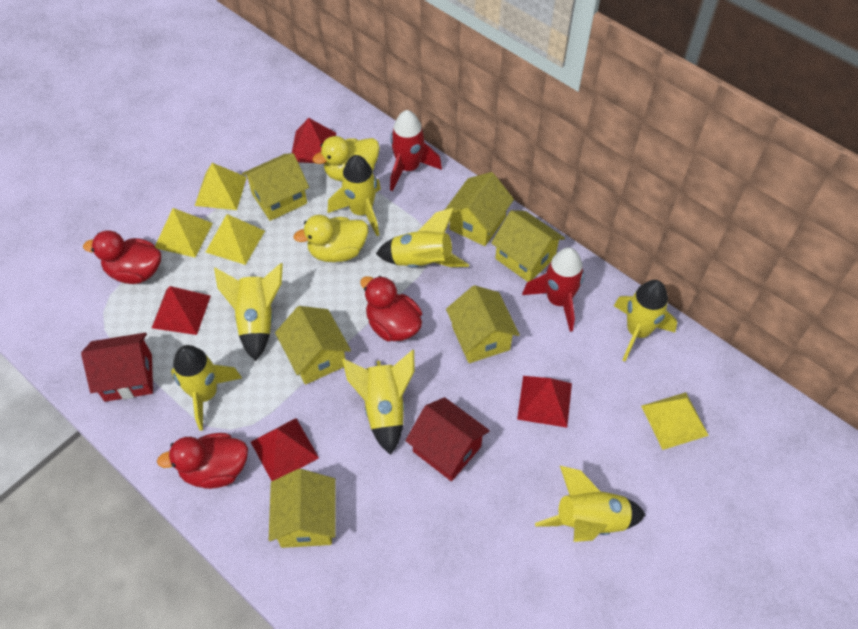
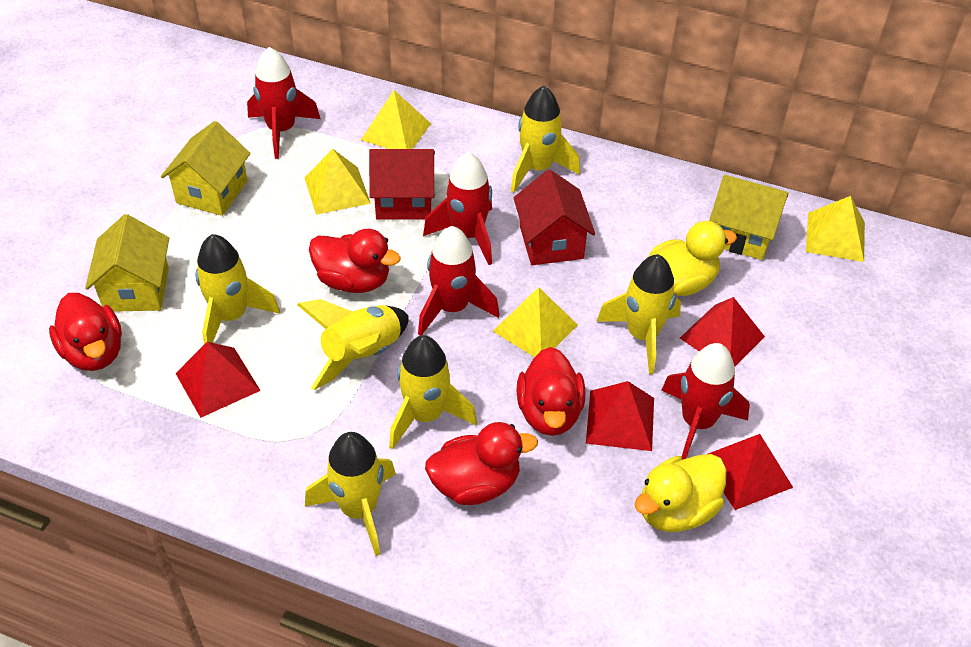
red duck: [83,230,161,284] [157,433,248,489] [360,276,422,342] = 3 -> [49,293,122,371] [309,229,401,293] [425,422,538,505] [516,347,585,436] = 4
red rocket: [390,110,442,191] [522,247,584,332] = 2 -> [247,47,321,159] [418,226,500,336] [423,152,492,265] [661,343,750,460] = 4
yellow house: [242,153,309,221] [269,469,336,548] [275,306,351,385] [445,172,514,246] [446,285,520,363] [491,210,565,282] = 6 -> [85,214,169,312] [161,121,251,216] [709,175,788,260] = 3
yellow rocket: [171,345,242,431] [214,263,283,361] [327,155,381,236] [342,350,415,455] [376,208,469,268] [535,466,646,542] [614,280,677,361] = 7 -> [195,234,280,344] [297,299,409,390] [305,432,396,556] [389,335,477,450] [511,86,580,193] [596,254,681,374] = 6

